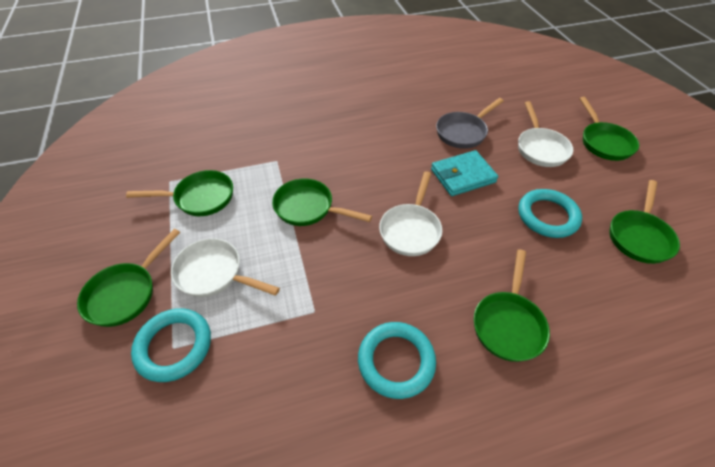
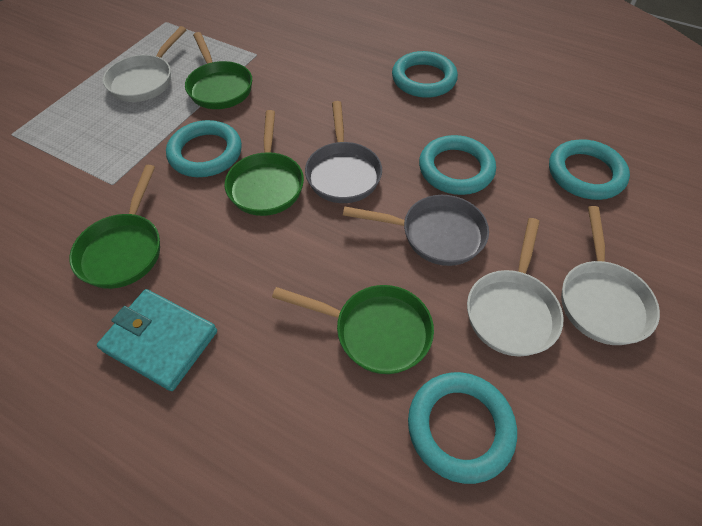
green pan: [77,229,180,327] [126,170,233,216] [272,178,372,226] [474,249,550,362] [579,97,639,161] [609,180,680,264] = 6 -> [69,165,160,289] [185,32,252,109] [225,110,304,216] [272,285,434,374] = 4
grey pan: [436,98,504,149] = 1 -> [305,101,382,203] [343,195,489,266] = 2
turquoise ring: [131,308,211,382] [358,322,436,399] [518,189,582,238] = 3 -> [166,120,242,177] [392,51,458,98] [408,372,517,484] [419,135,496,195] [549,139,630,200] = 5

